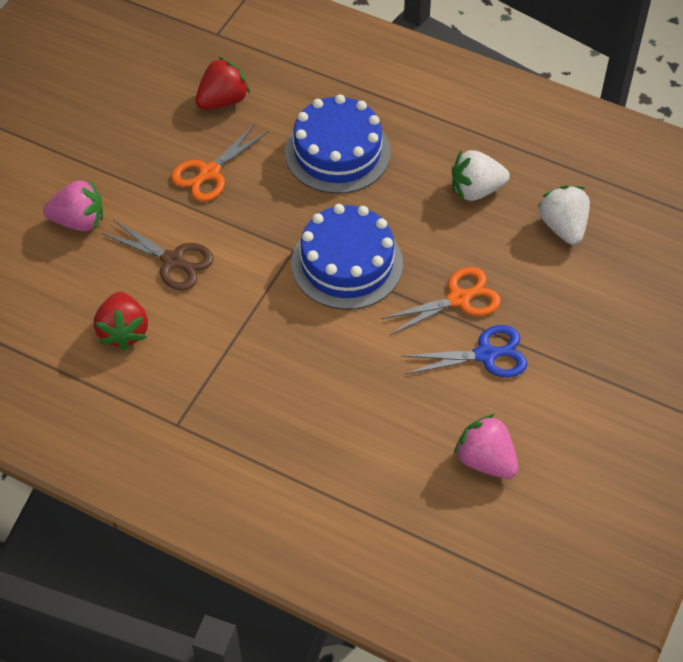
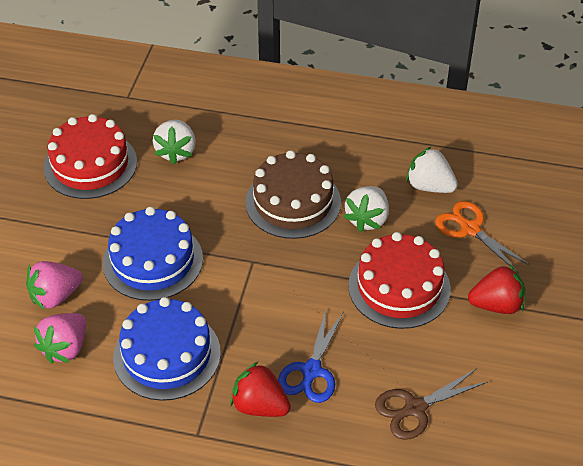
brown cake: none = 0 -> [245,150,341,239] = 1
orange scissors: [171,124,269,202] [381,267,501,335] = 2 -> [435,201,530,273] = 1
red cake: none = 0 -> [43,114,137,199] [348,232,451,329] = 2
white strawberry: [452,150,510,201] [538,185,590,245] = 2 -> [153,120,196,164] [343,186,389,232] [406,146,458,193] = 3

